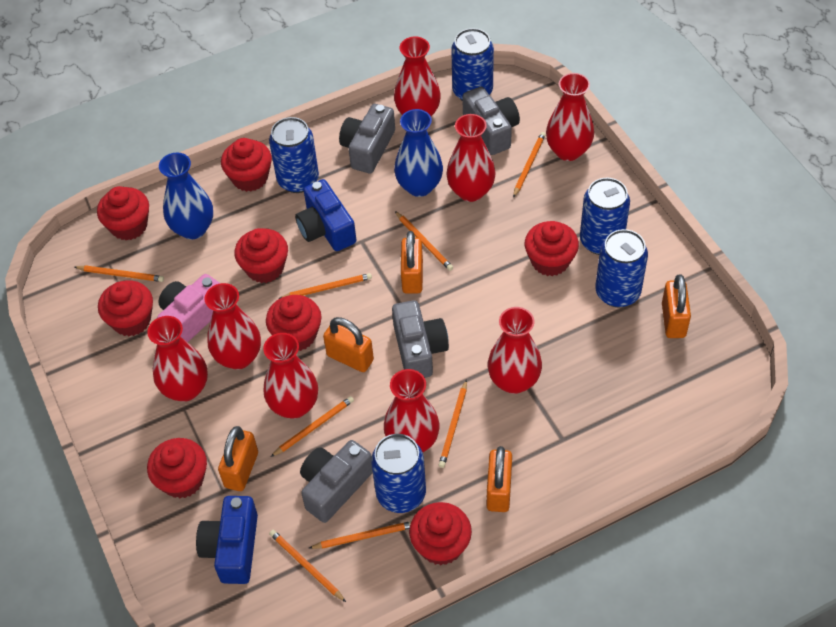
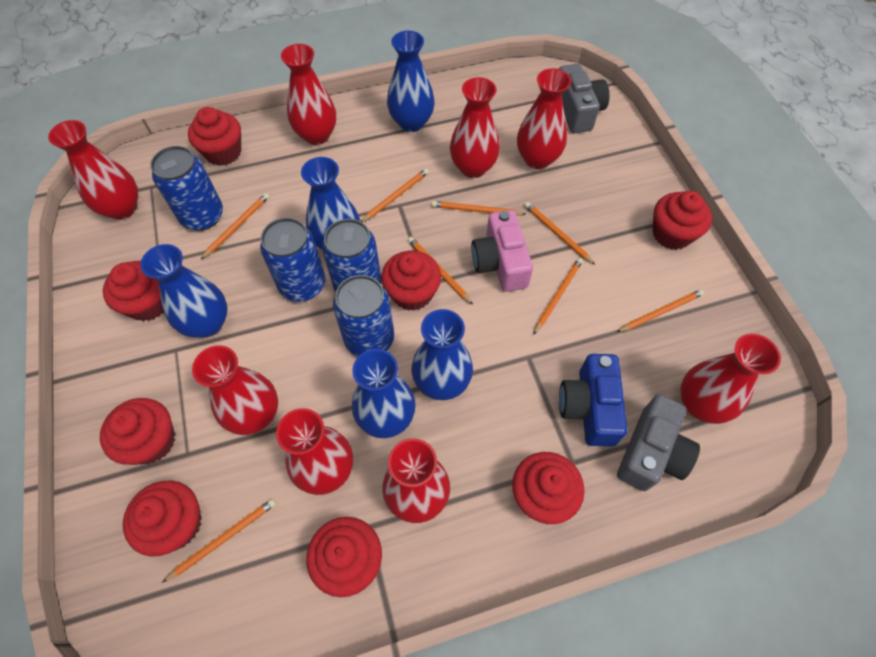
blue camera: [196,496,258,584] [295,179,356,251] = 2 -> [559,354,627,447] = 1
blue can: [269,117,319,193] [371,434,426,513] [451,28,494,101] [580,178,630,255] [595,229,648,308] = 5 -> [150,146,223,231] [260,218,325,302] [322,219,381,293] [333,275,394,357] = 4
blue vase: [159,152,213,239] [394,109,443,197] = 2 -> [140,244,227,338] [301,157,360,250] [352,349,416,438] [387,31,434,132] [412,309,473,400] = 5
grey camera: [300,440,373,523] [339,104,395,173] [392,300,449,378] [463,87,520,155] = 4 -> [559,64,610,133] [617,394,700,491] = 2
orange padlock: [218,426,258,491] [323,317,374,372] [401,231,423,294] [487,446,512,512] [662,274,691,338] = 5 -> none = 0

